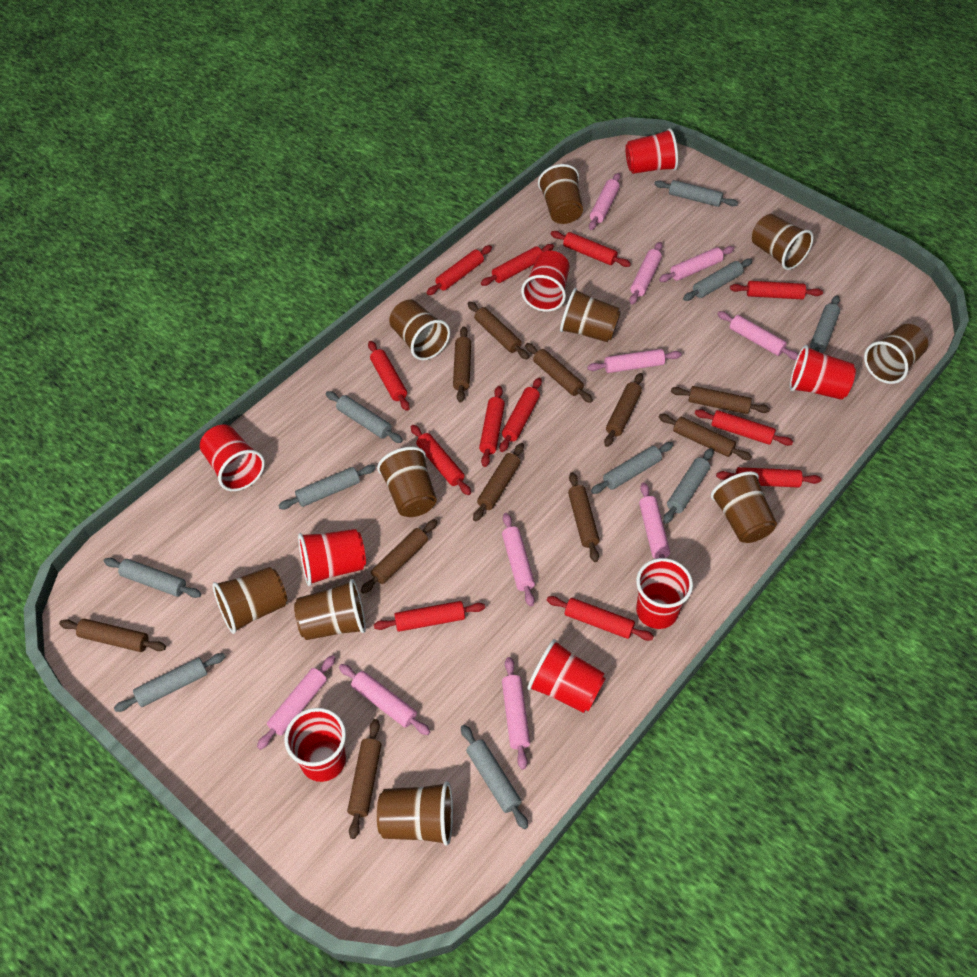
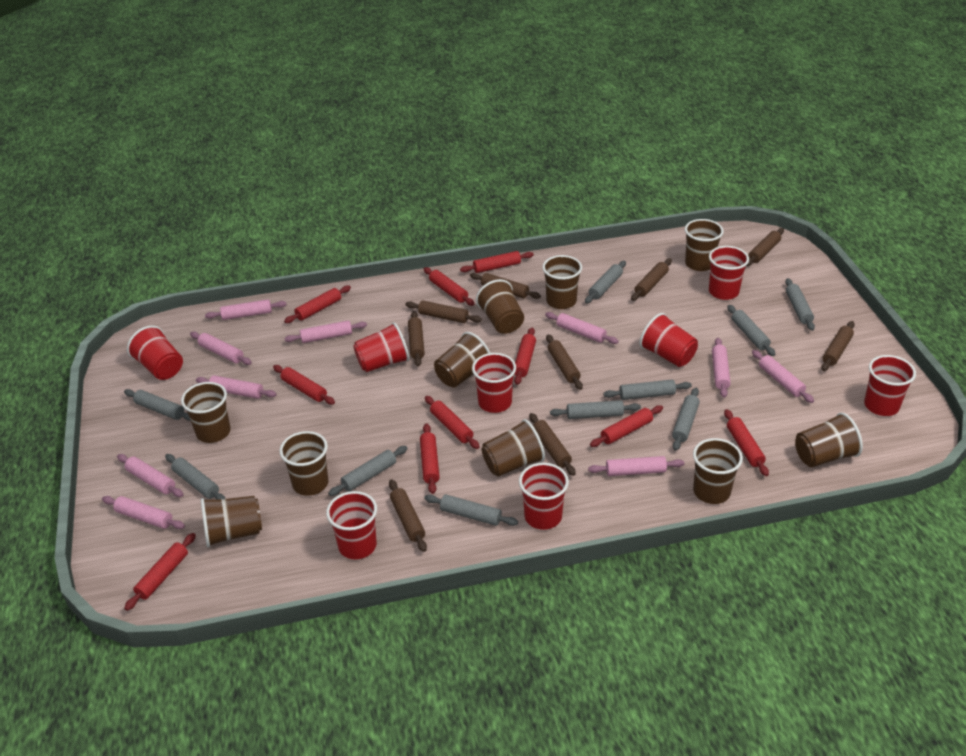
brown rolling pin: [59,619,166,652] [347,719,381,839] [361,519,437,594] [453,326,471,402] [468,301,529,359] [473,443,524,521] [525,343,593,403] [568,472,600,562] [604,373,643,447] [659,414,752,460] [671,386,770,414] = 11 -> [389,480,427,552] [405,300,482,323] [408,311,425,366] [470,273,541,299] [529,413,576,476] [546,334,583,390] [631,258,672,301] [746,228,784,266] [821,321,855,371] = 9
red rolling pin: [368,341,410,411] [374,601,485,632] [411,425,471,495] [427,245,492,295] [479,386,505,467] [481,244,554,286] [500,378,542,452] [547,596,654,641] [551,231,631,267] [695,409,793,446] [716,467,822,488] [730,281,823,299] = 12 -> [124,533,196,611] [273,365,335,405] [284,285,351,323] [420,424,440,494] [424,267,474,306] [425,396,480,449] [460,251,534,273] [514,327,536,385] [590,405,663,447] [724,409,769,476] = 10

